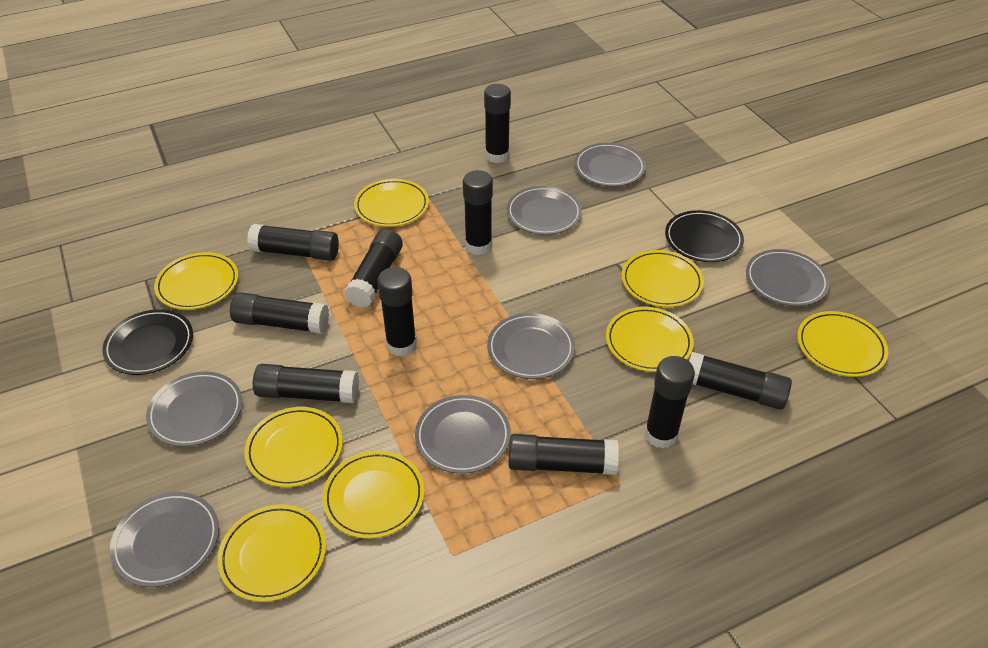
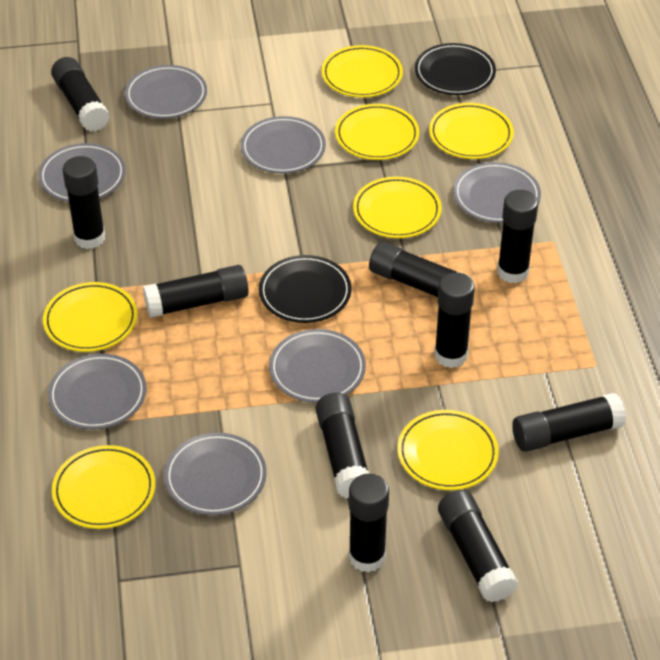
yellow plate: [154,252,238,310] [218,504,326,602] [244,407,343,487] [322,451,424,539] [354,179,429,227] [606,307,694,372] [621,250,704,307] [797,311,888,377] = 8 -> [43,282,138,352] [52,445,155,529] [322,45,403,98] [335,104,419,160] [353,177,442,238] [397,410,499,490] [429,103,514,159] = 7

